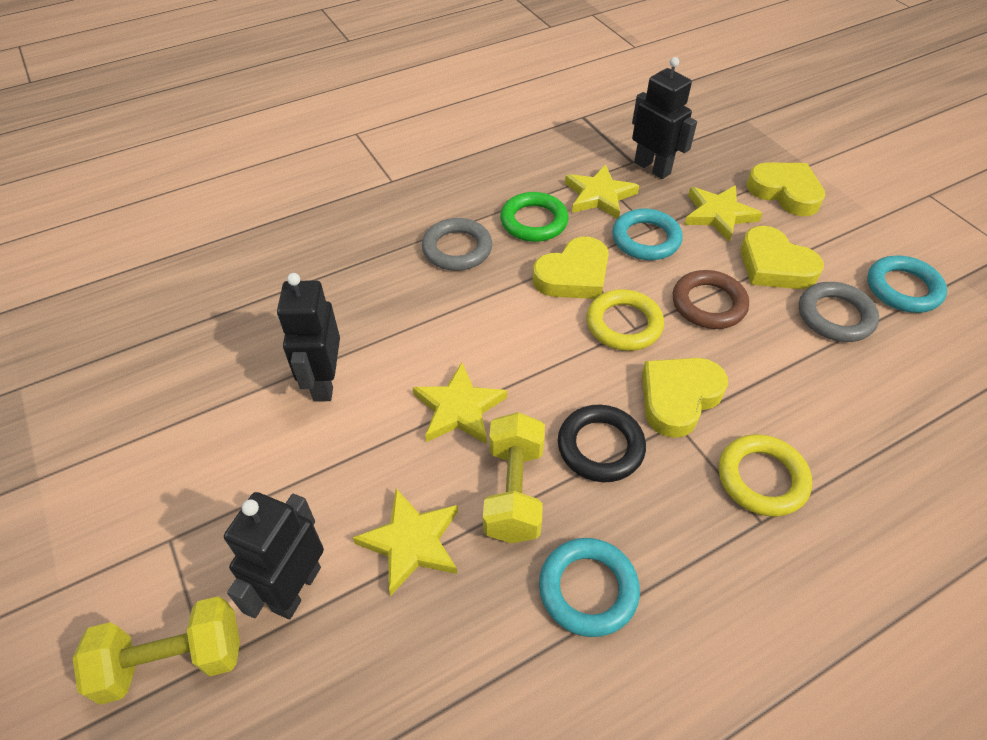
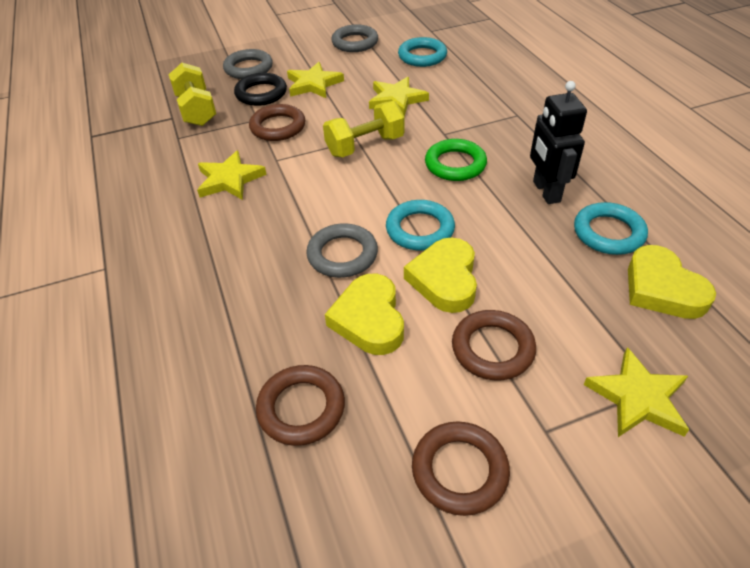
black robot: [224,492,324,619] [277,273,340,402] [632,57,697,179] = 3 -> [530,81,587,204] = 1
brown ring: [673,270,749,329] = 1 -> [249,104,305,141] [256,365,345,446] [412,421,510,516] [452,310,536,381] = 4
grey ring: [422,218,492,271] [799,282,879,342] = 2 -> [223,49,273,79] [306,223,378,278] [331,24,378,52] = 3
yellow heart: [533,237,609,299] [642,358,728,438] [740,226,824,289] [746,162,825,216] = 4 -> [325,274,404,355] [404,237,477,313] [628,245,716,319] = 3
yellow ring: [586,289,664,351] [719,434,812,517] = 2 -> none = 0

